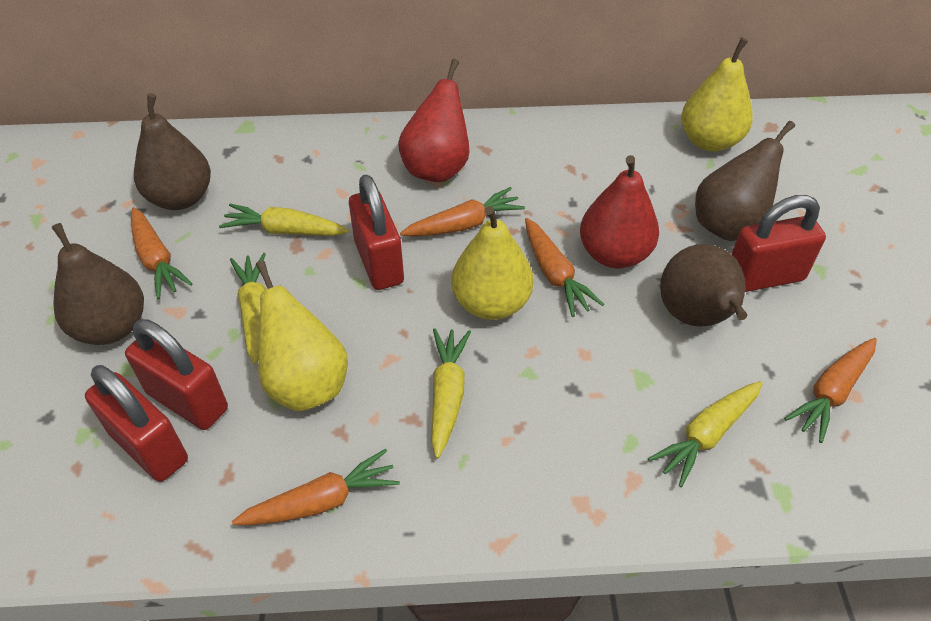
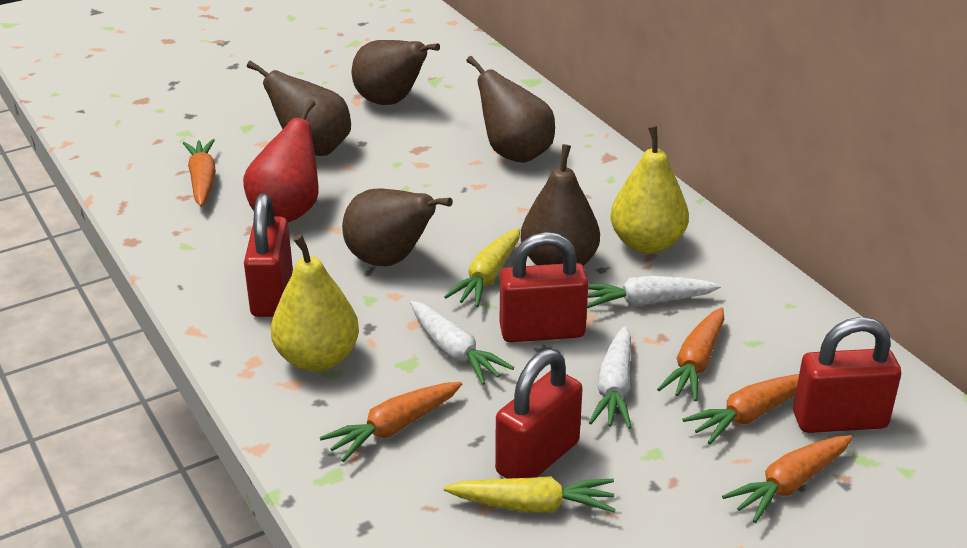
brown pear: [52,223,144,345] [134,93,211,210] [660,244,747,327] [695,121,795,241] = 4 -> [247,61,351,156] [342,188,453,266] [352,40,440,105] [467,56,555,163] [521,144,600,266] = 5
red pear: [398,59,470,182] [580,155,659,268] = 2 -> [243,99,318,222] = 1
white carrot: none = 0 -> [410,301,514,385] [587,276,721,308] [589,326,631,429] = 3
yellow carrot: [219,204,349,236] [230,253,267,364] [431,328,471,458] [648,381,763,487] = 4 -> [444,228,520,307] [444,476,616,513] = 2
yellow pear: [256,260,348,411] [451,206,534,320] [681,37,753,152] = 3 -> [271,234,359,372] [610,126,689,254] = 2

